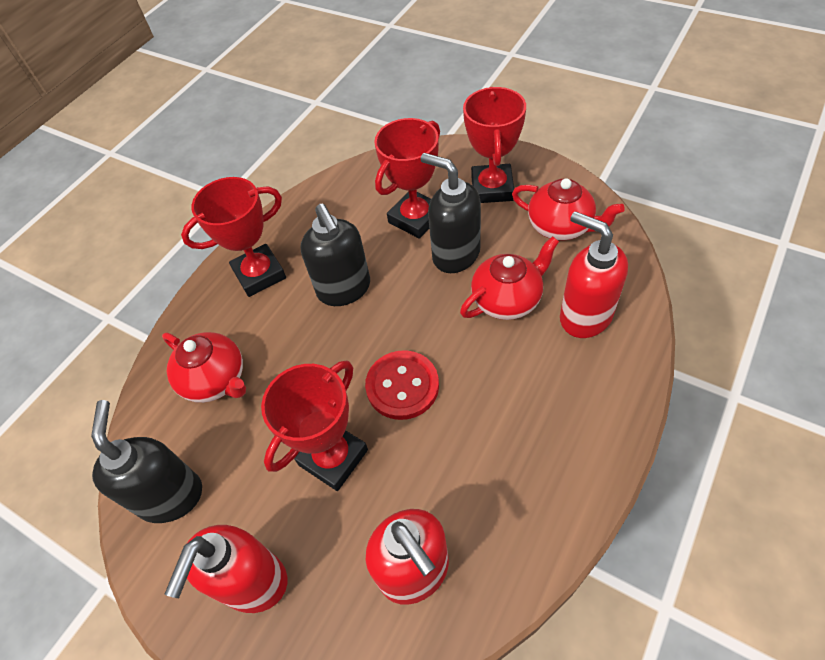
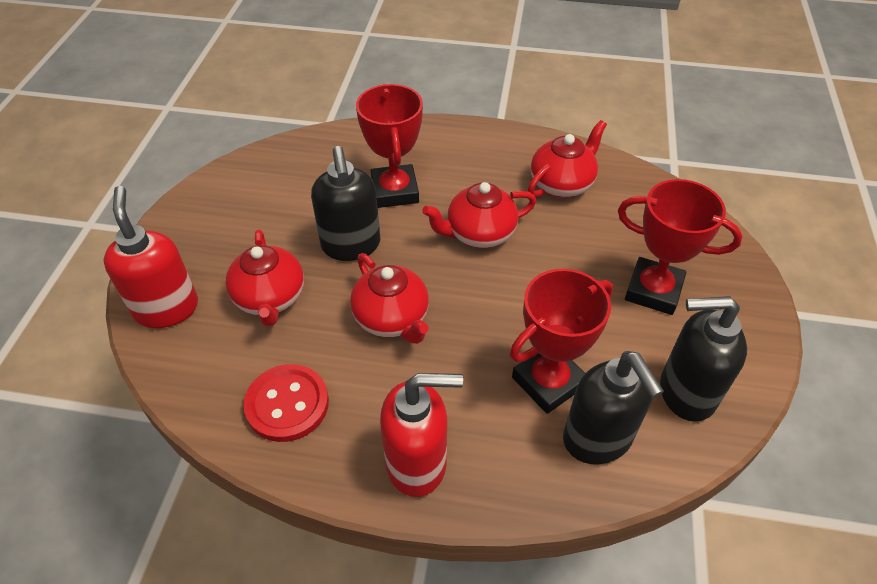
red soap dispenser: [165,525,287,613] [366,509,449,605] [560,211,628,338] = 3 -> [103,186,198,328] [380,373,463,497] = 2
red teapot: [162,332,246,403] [460,236,559,320] [512,178,625,241] = 3 -> [225,230,304,327] [350,253,429,344] [422,182,536,248] [528,120,607,198] = 4
red trophy: [181,177,286,297] [261,360,368,491] [374,118,440,239] [463,87,526,203] = 4 -> [356,84,423,208] [510,269,613,414] [618,179,743,315] = 3

